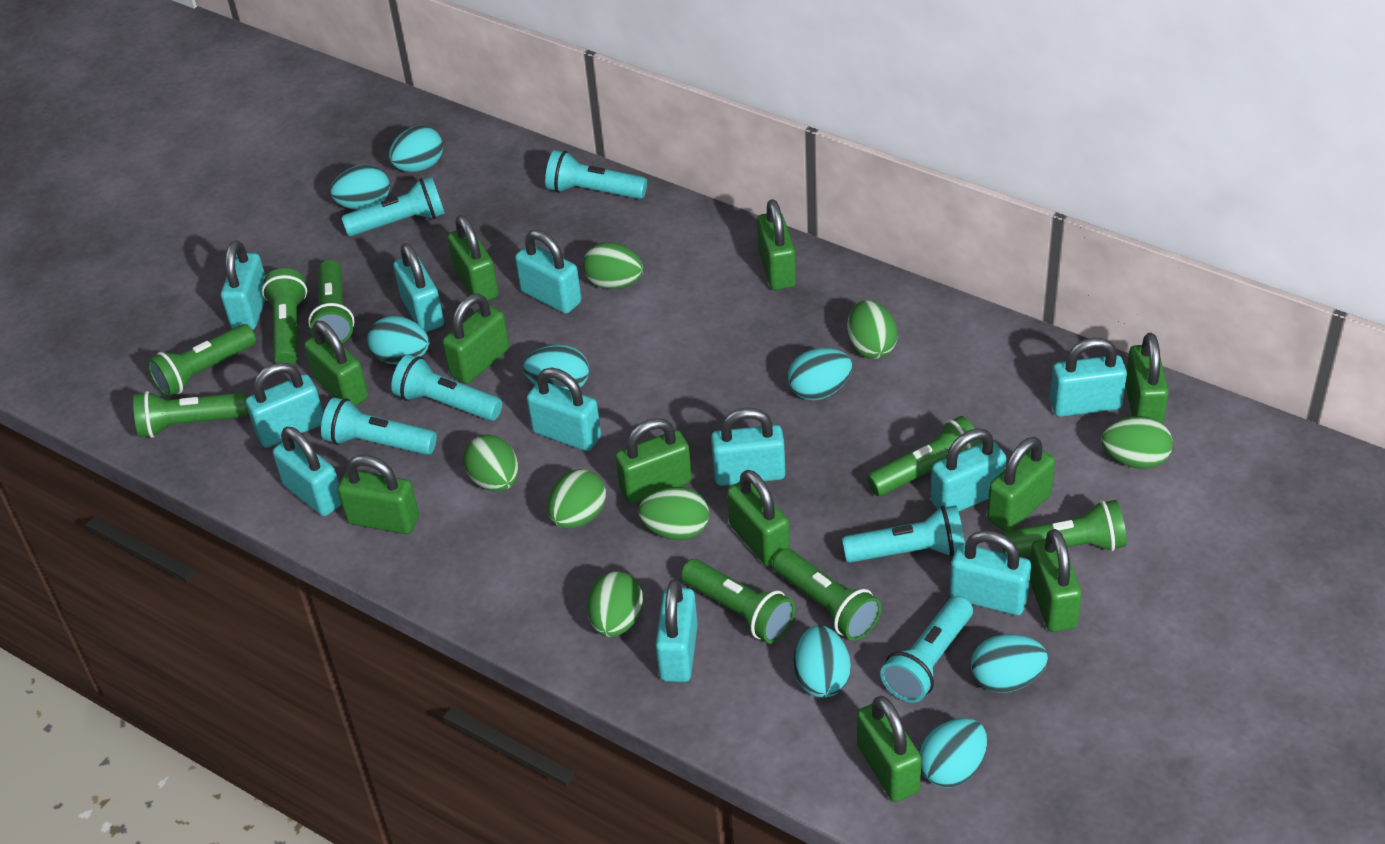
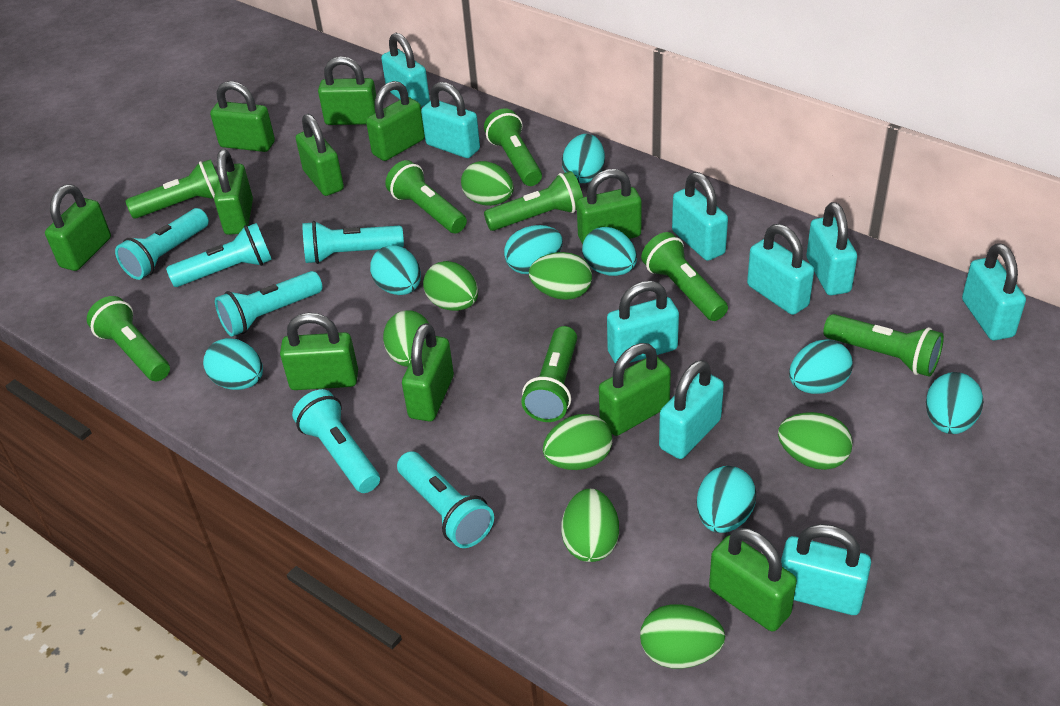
green egg: [463,435,519,492] [547,469,606,529] [583,242,643,289] [587,572,643,637] [638,487,709,540] [847,300,898,359] [1102,416,1173,469] = 7 -> [383,310,429,367] [423,261,478,311] [461,161,514,206] [529,252,592,300] [543,414,612,470] [561,489,619,562] [640,604,725,669] [778,412,853,470] = 8
turquoise padlock: [221,240,266,330] [246,362,324,448] [273,427,342,516] [393,243,444,332] [515,230,582,314] [527,368,601,451] [655,579,698,682] [711,408,786,486] [931,428,1006,512] [950,530,1031,615] [1050,338,1127,417] = 11 -> [381,33,430,107] [421,82,480,158] [607,281,679,364] [659,360,724,459] [672,172,728,261] [747,224,814,315] [781,524,871,615] [806,202,857,295] [962,243,1026,340] = 9

